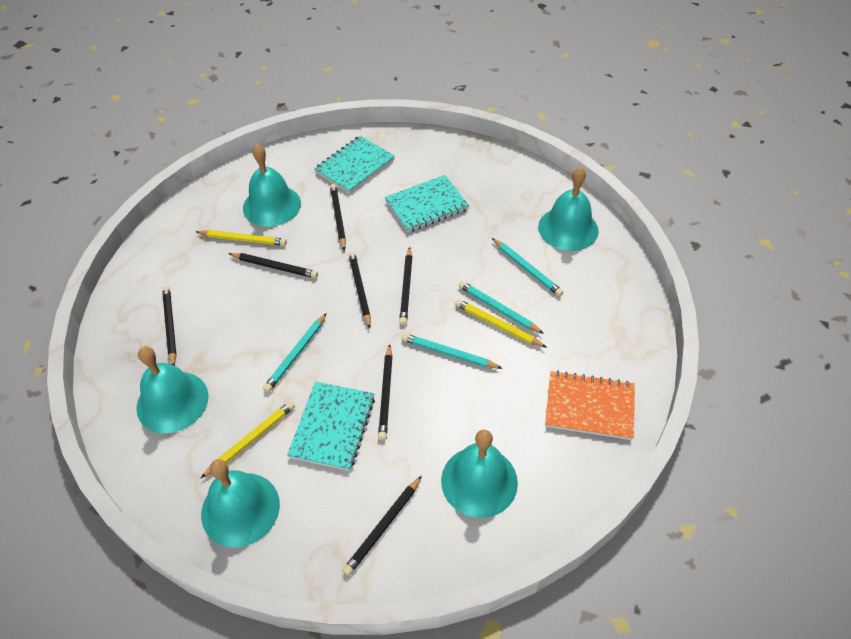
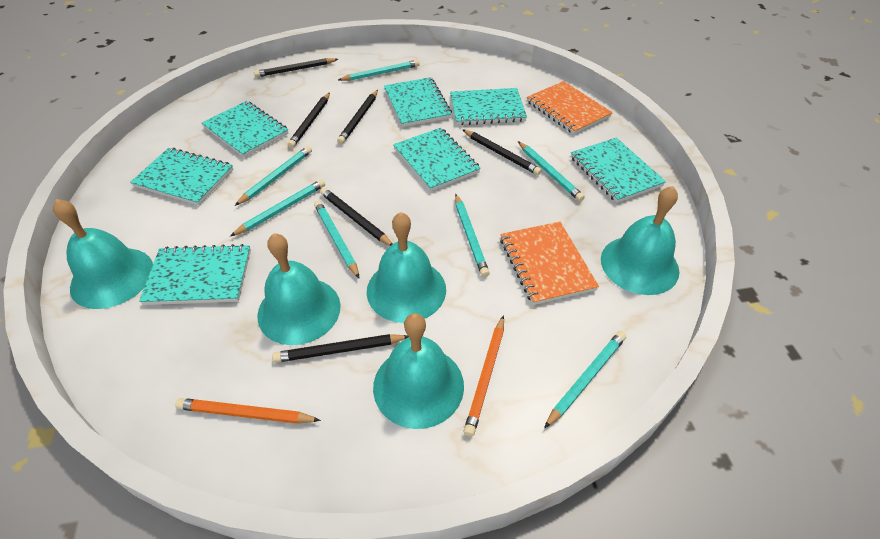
black pencil: [162,286,177,366] [228,253,318,278] [330,184,346,251] [342,476,422,576] [348,251,371,329] [378,344,393,441] [399,247,412,325] = 7 -> [254,58,338,78] [272,334,408,363] [288,92,330,148] [320,188,392,246] [337,90,378,144] [462,129,542,175] = 6
orange notebook: [545,371,635,440] = 1 -> [500,222,599,305] [527,81,613,134] = 2
orange pencil: none = 0 -> [175,398,321,424] [464,315,504,437] = 2
turquoise notebook: [287,382,375,471] [314,136,395,194] [385,175,469,232] = 3 -> [130,148,234,206] [139,244,251,305] [202,101,289,158] [384,77,452,127] [393,128,481,191] [450,88,527,125] [571,138,666,203] = 7
turquoise pencil: [263,313,327,392] [401,333,503,369] [458,281,544,334] [492,238,563,297] = 4 -> [230,179,325,236] [235,146,312,206] [314,201,360,279] [338,60,420,81] [455,194,490,277] [518,141,585,201] [544,331,626,429] = 7
yellow pencil: [196,230,287,246] [201,401,295,478] [455,299,547,348] = 3 -> none = 0

